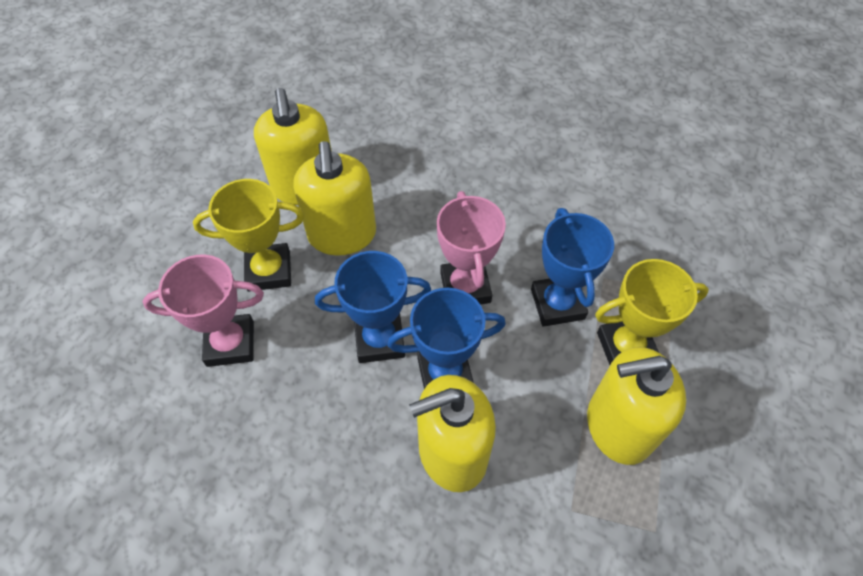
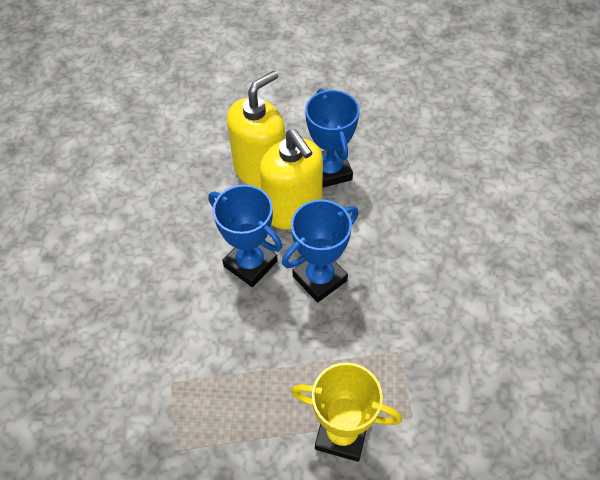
pink trophy: [143,255,264,367] [437,191,506,305] = 2 -> none = 0
yellow soap dispenser: [254,88,332,205] [293,141,376,256] [409,375,496,492] [587,347,686,465] = 4 -> [227,70,285,189] [260,129,323,230] = 2
yellow trophy: [193,179,304,292] [595,259,709,365] = 2 -> [291,362,402,462] = 1

